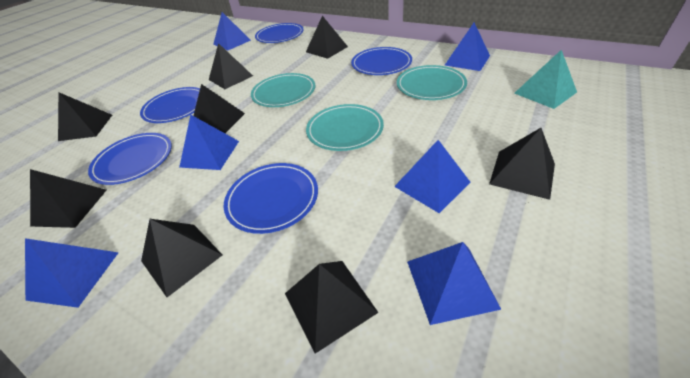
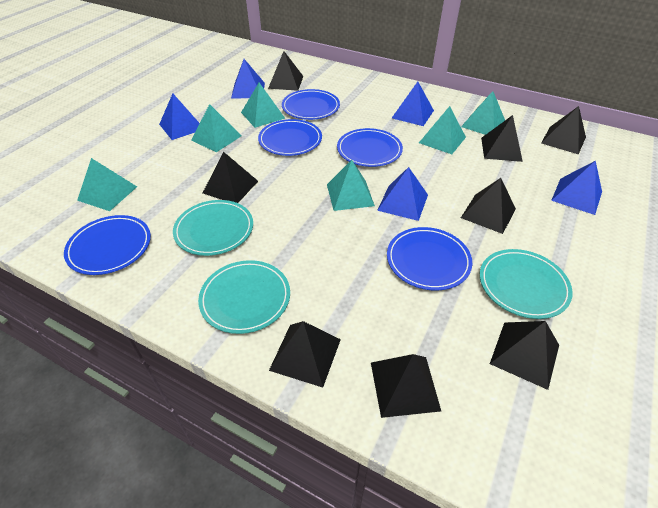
blue pyramid: [25,238,119,308] [179,114,239,170] [213,12,251,50] [394,140,471,213] [407,242,502,325] [445,22,490,71] = 6 -> [159,94,200,140] [231,59,265,98] [377,167,428,221] [392,82,434,126] [551,161,602,215] = 5
turquoise pyramid: [514,50,577,109] = 1 -> [77,158,137,211] [192,104,241,152] [241,83,285,128] [327,160,375,211] [419,106,466,154] [461,91,505,135] = 6

